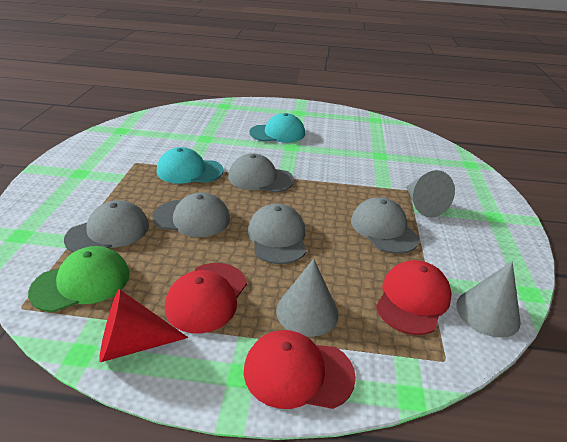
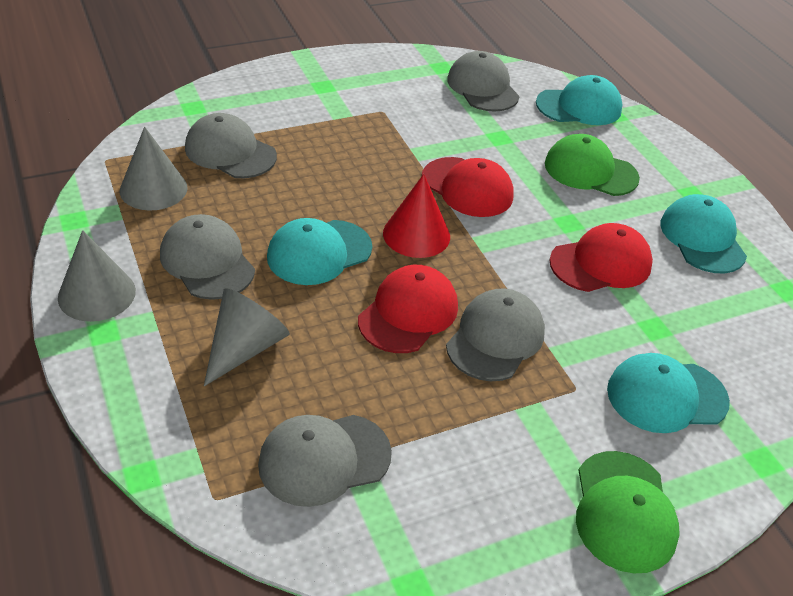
green cap: [28,246,130,312] = 1 -> [545,134,640,196] [576,451,680,573] = 2
turquoise cap: [157,147,223,183] [250,113,305,143] = 2 -> [267,218,372,285] [536,75,622,125] [607,353,730,433] [660,194,747,273] = 4

